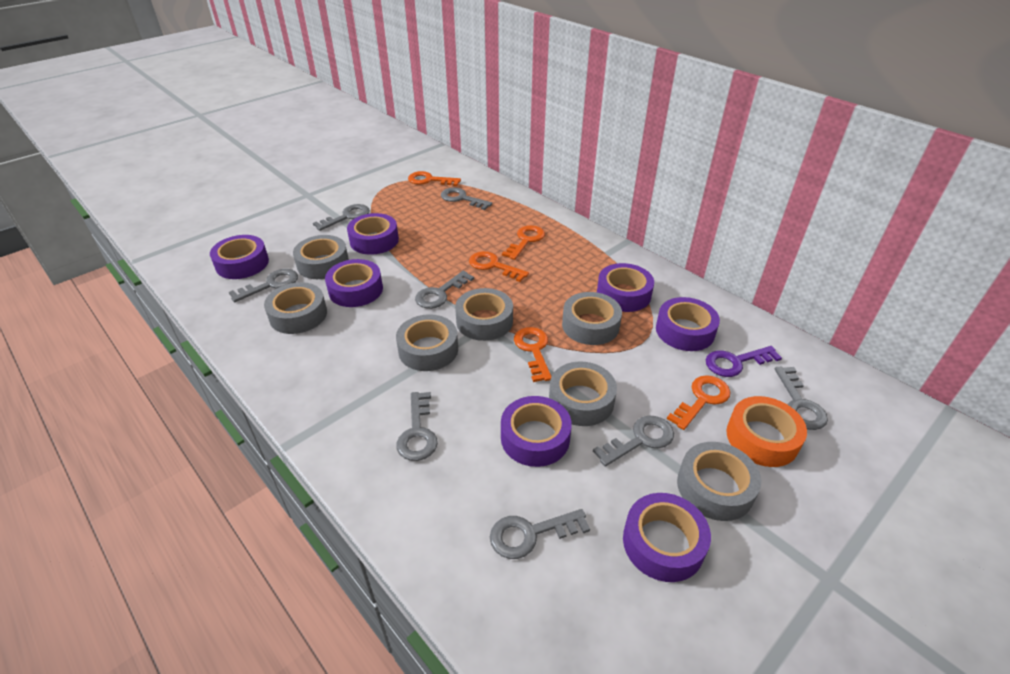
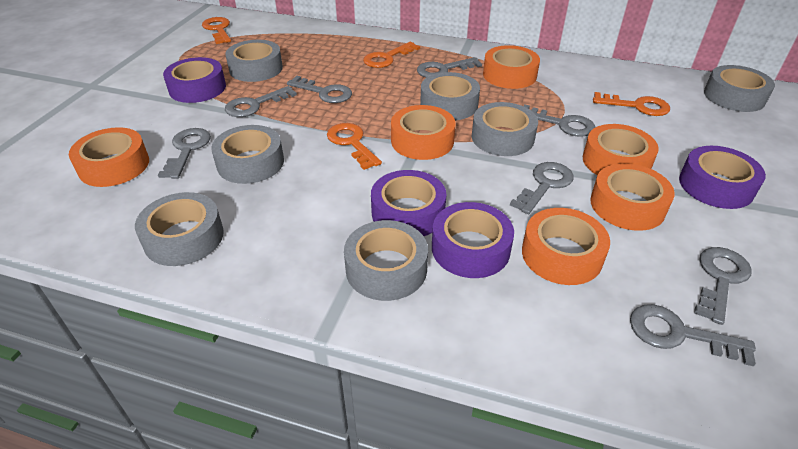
orange key: [408,171,461,186] [469,251,529,282] [502,225,545,260] [514,327,552,382] [667,375,731,430] = 5 -> [202,17,231,44] [327,123,382,170] [363,42,420,68] [593,92,670,116] = 4
orange tape: [726,396,807,467] = 1 -> [69,127,149,187] [391,105,455,160] [483,45,540,89] [522,208,610,285] [583,124,659,175] [590,163,675,231] = 6
purple key: [706,346,782,377] = 1 -> none = 0
purple tape: [210,235,269,279] [325,259,383,307] [347,213,399,255] [501,396,572,467] [597,263,654,312] [623,493,711,582] [656,297,720,351] = 7 -> [163,57,226,103] [371,170,446,236] [432,202,514,278] [679,146,766,209] = 4

